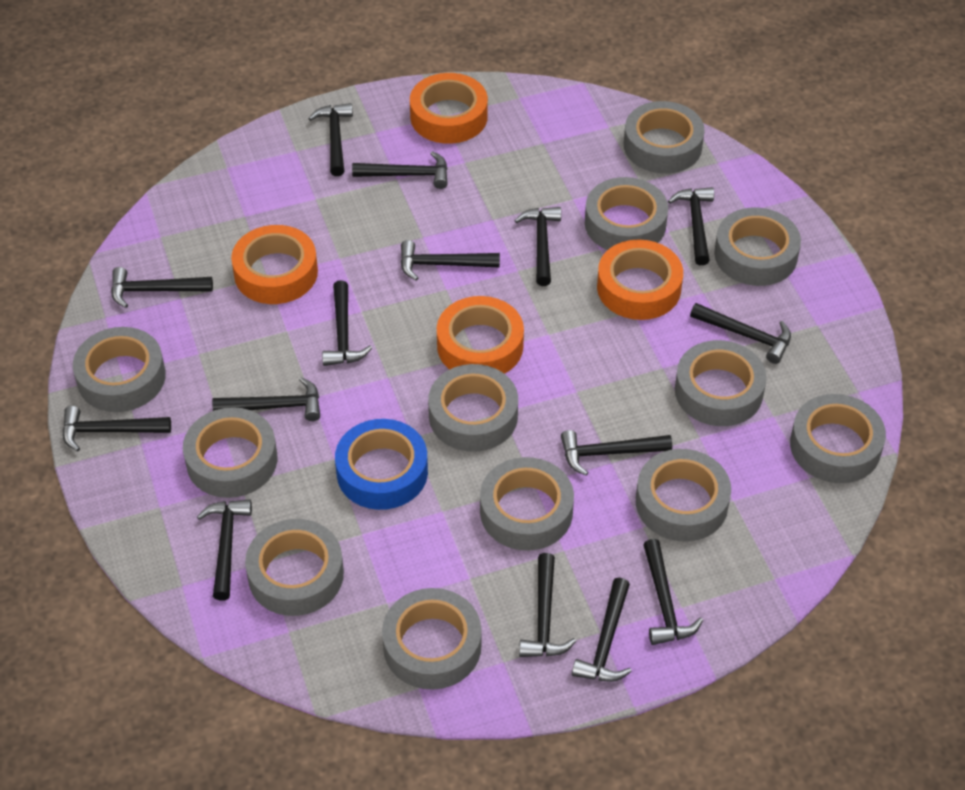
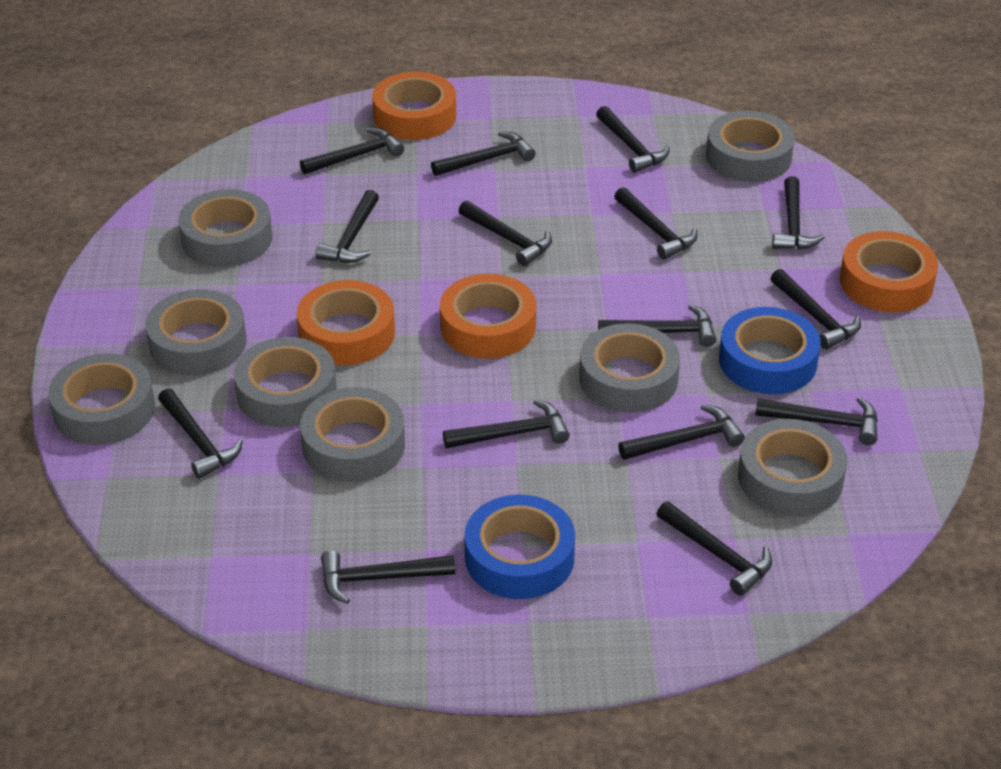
blue tape: [335,419,428,510] = 1 -> [465,495,575,599] [719,307,821,394] = 2
grey tape: [73,327,166,412] [183,407,277,498] [245,519,344,616] [382,588,482,690] [428,364,518,452] [480,457,574,551] [585,177,668,250] [624,101,705,174] [636,449,731,542] [675,340,767,426] [714,207,801,286] [790,394,886,483] = 12 -> [48,353,155,445] [145,289,247,375] [178,189,272,267] [234,337,337,427] [300,387,405,482] [579,324,680,412] [706,111,795,182] [738,419,847,516] = 8

